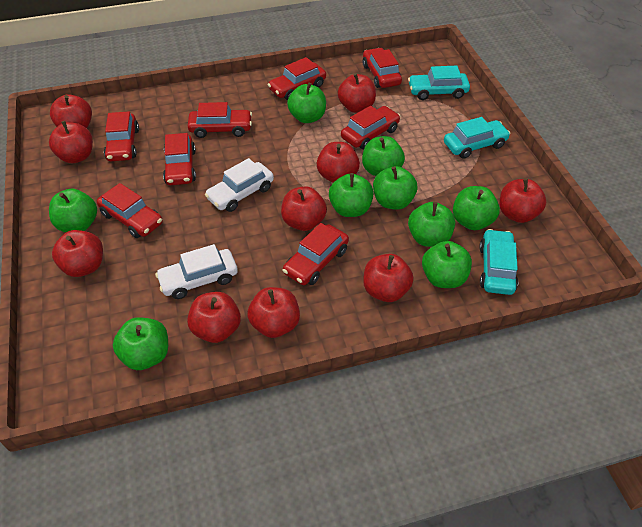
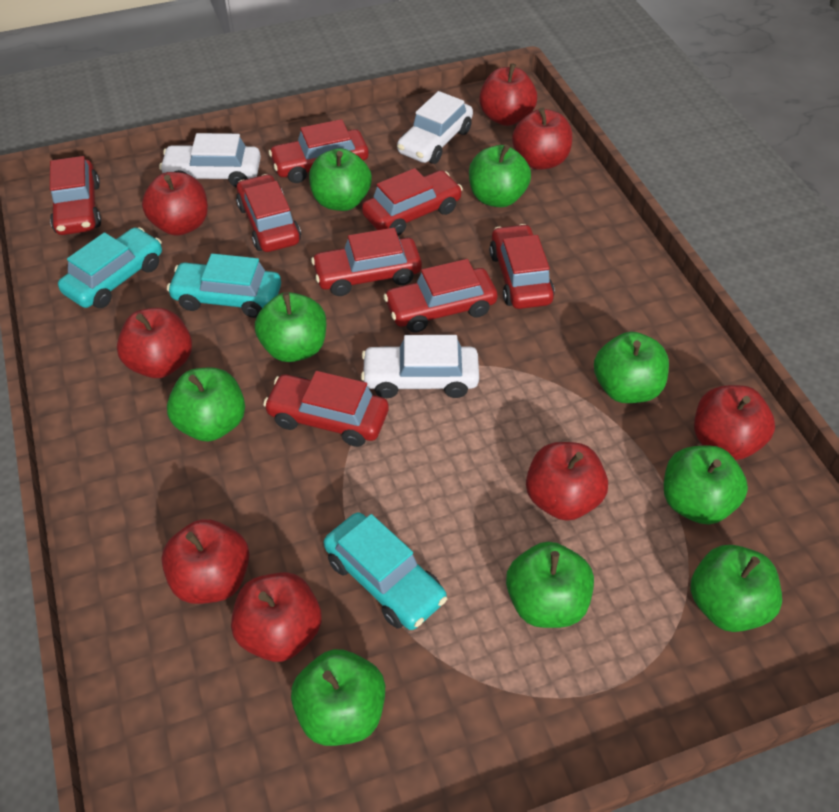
red apple: [49,121,93,163] [50,94,92,128] [52,230,103,277] [187,292,241,343] [247,287,300,338] [281,186,327,231] [317,142,360,183] [338,73,376,113] [363,254,414,302] [499,178,546,223] = 10 -> [117,308,192,378] [142,172,208,236] [161,519,250,604] [231,572,322,662] [479,63,537,126] [512,107,572,170] [526,442,608,521] [694,385,775,460] = 8
white car: [155,244,238,299] [205,158,274,212] = 2 -> [159,133,261,187] [361,335,479,398] [397,91,473,164] = 3

